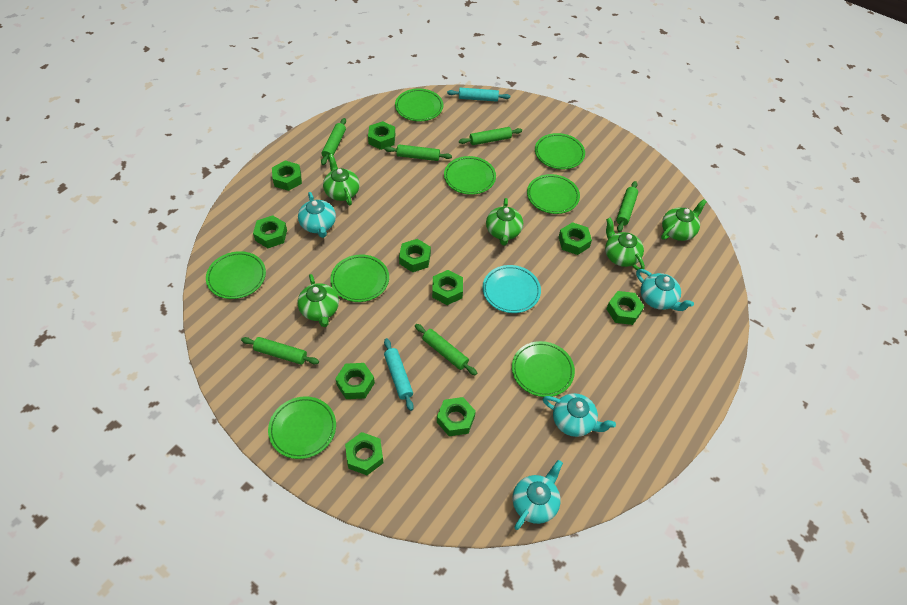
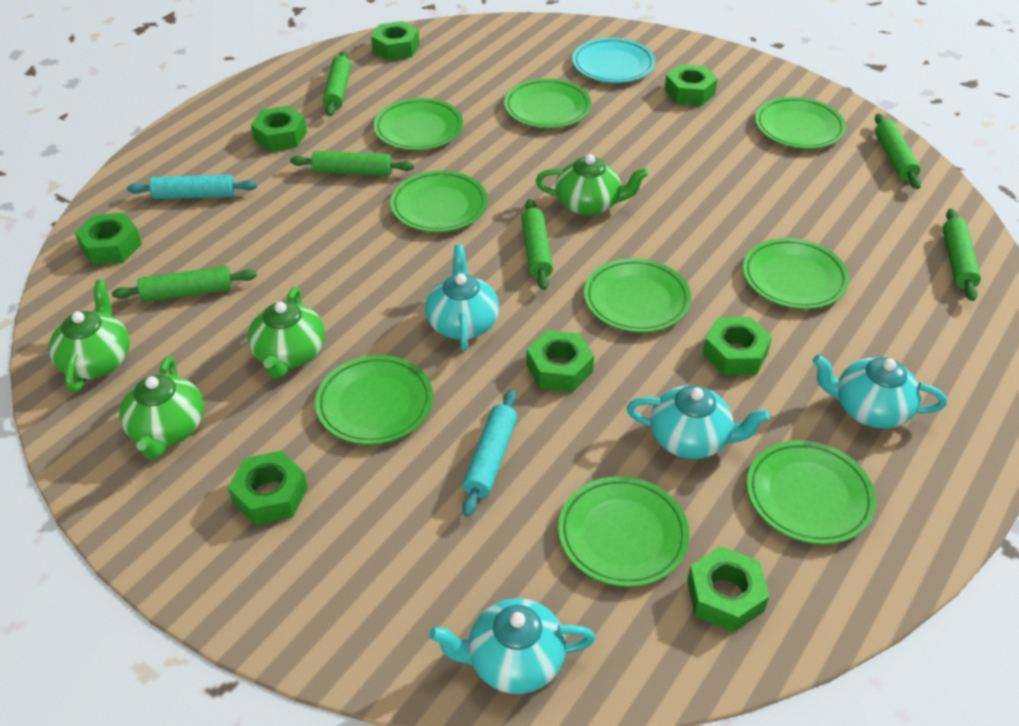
green nut: [253,215,287,248] [272,161,302,191] [335,363,375,399] [345,432,384,475] [368,121,395,150] [399,239,431,272] [432,270,463,305] [437,397,476,436] [559,222,592,255] [607,291,644,325] = 10 -> [75,213,142,265] [228,451,308,525] [251,106,307,152] [371,21,420,61] [526,330,594,392] [664,64,718,106] [687,546,769,632] [702,317,772,375] = 8
green plate: [206,251,266,299] [268,396,336,459] [330,254,389,302] [395,88,443,121] [444,156,496,195] [512,341,575,397] [527,174,580,214] [535,133,585,169] = 8 -> [315,355,433,445] [374,98,463,150] [390,170,488,232] [504,78,592,128] [558,476,690,587] [584,258,691,333] [743,238,849,309] [747,440,876,544] [755,97,846,149] = 9
green teapot: [297,274,339,327] [323,154,360,205] [486,198,523,245] [605,218,645,270] [661,199,707,241] = 5 -> [49,280,130,392] [119,357,204,460] [248,287,325,379] [536,154,648,215] = 4

